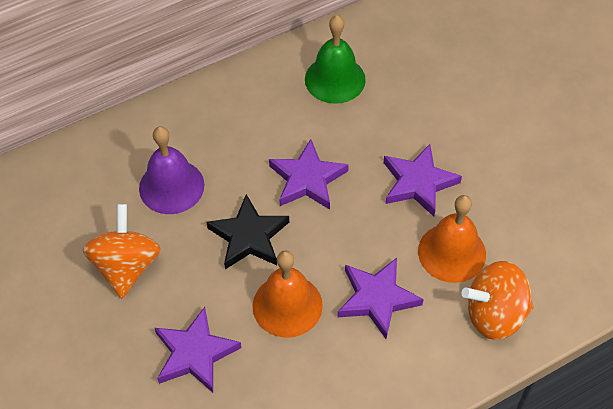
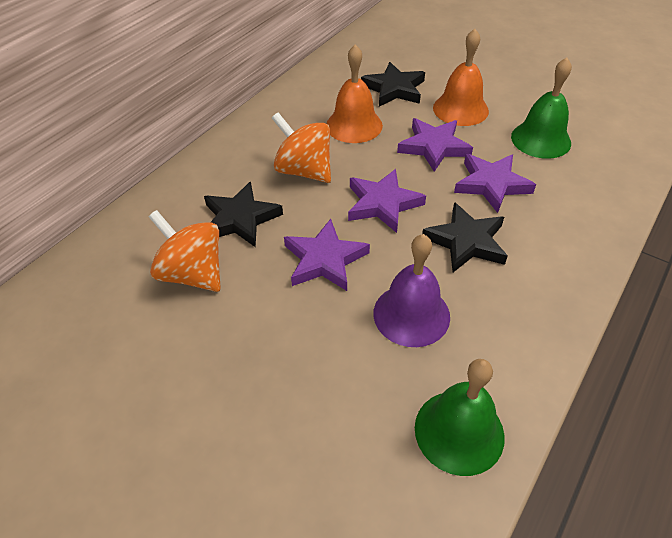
black star: [206,194,289,269] = 1 -> [204,182,283,247] [361,62,425,106] [422,202,508,272] = 3
green bell: [305,15,366,104] = 1 -> [415,359,505,476] [511,58,572,159] = 2

